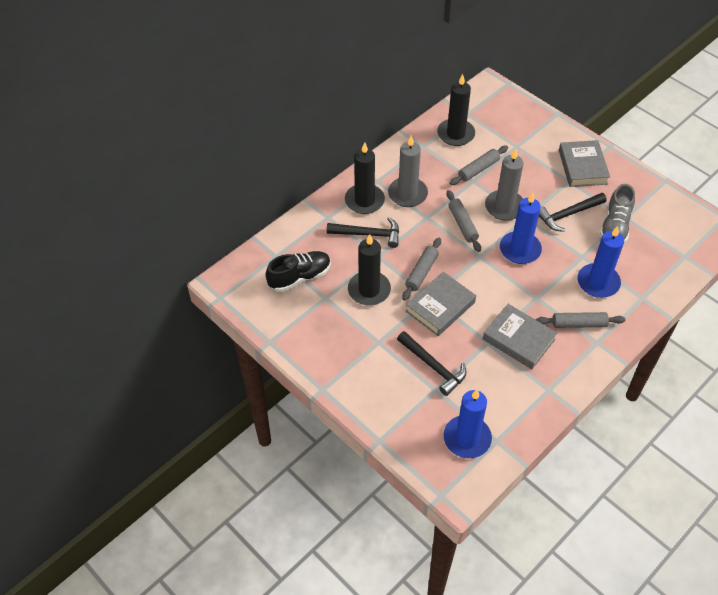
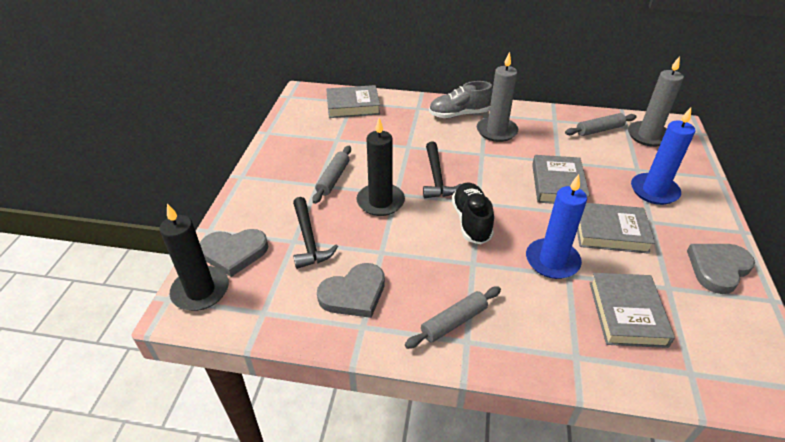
black candle: [345,142,385,214] [348,234,391,306] [437,74,475,146] = 3 -> [160,203,229,311] [356,118,405,216] = 2
black hammer: [327,217,399,248] [397,331,466,396] [539,193,607,232] = 3 -> [293,197,338,269] [423,142,462,198] = 2
blue candle: [443,389,492,458] [500,192,542,264] [577,226,624,298] = 3 -> [526,174,587,279] [631,107,695,205] = 2
grey book: [406,272,476,336] [483,304,557,369] [559,140,610,187] = 3 -> [326,85,380,118] [532,155,590,204] [577,203,655,254] [590,273,675,348] = 4
grey heart: none = 0 -> [200,229,268,277] [317,263,385,318] [687,244,755,294] = 3
grey rolling pin: [402,238,441,301] [447,190,481,252] [450,146,508,185] [536,312,626,328] = 4 -> [312,146,351,204] [405,287,501,349] [565,113,636,136] = 3

